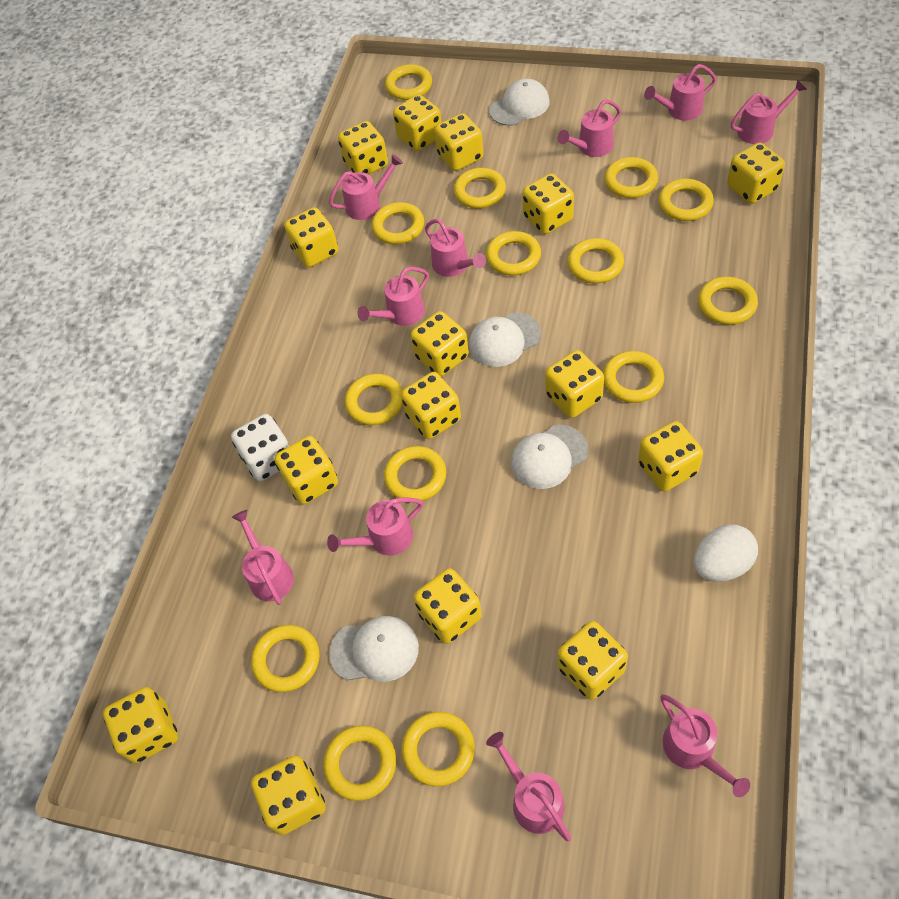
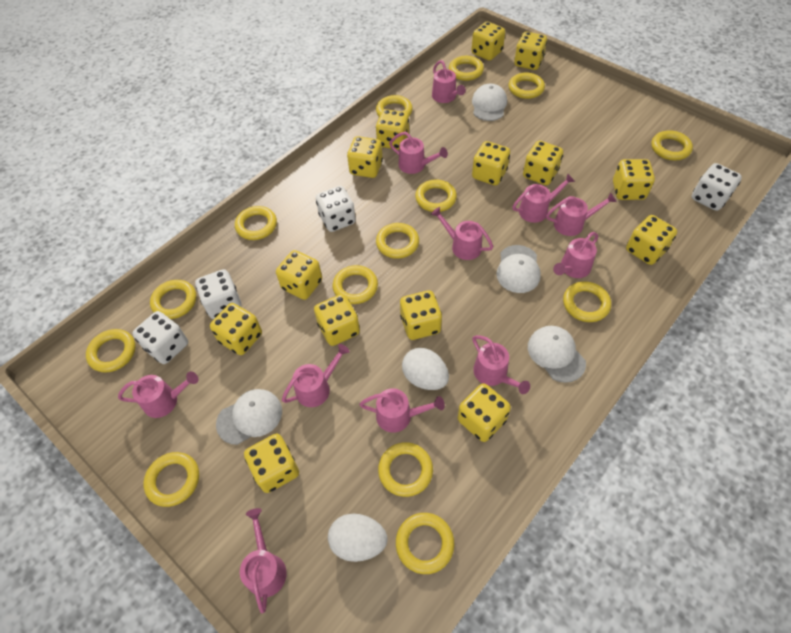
pink watering can: [232,510,294,605] [327,498,423,555] [329,154,403,220] [357,267,429,326] [425,219,486,277] [486,732,571,841] [558,100,621,157] [644,64,717,121] [661,694,750,797] [731,80,807,144] = 10 -> [118,372,199,418] [240,508,287,613] [282,344,350,407] [359,388,445,433] [389,132,448,174] [431,207,493,260] [432,60,466,103] [472,335,530,394] [512,174,575,223] [546,192,617,236] [553,232,598,278] = 11
white dice: [231,414,290,481] = 1 -> [132,311,188,364] [195,269,242,319] [316,186,356,232] [692,163,742,211] = 4
white egg: [694,524,758,581] = 1 -> [328,514,387,562] [402,348,449,390] = 2
yellow dice: [103,687,178,763] [251,755,326,835] [274,436,338,505] [284,207,339,267] [338,121,388,175] [393,94,442,151] [401,372,461,439] [411,311,469,376] [414,568,482,644] [434,113,483,171] [522,173,574,234] [545,350,604,418] [558,621,628,700] [638,421,703,492] [727,142,785,204] = 15 -> [210,303,262,355] [244,434,299,493] [276,250,322,300] [314,294,360,346] [347,136,383,178] [376,109,409,150] [400,290,442,340] [458,383,511,442] [471,22,505,61] [472,141,510,185] [514,32,547,70] [523,141,563,185] [613,159,655,200] [626,215,677,265] = 14

